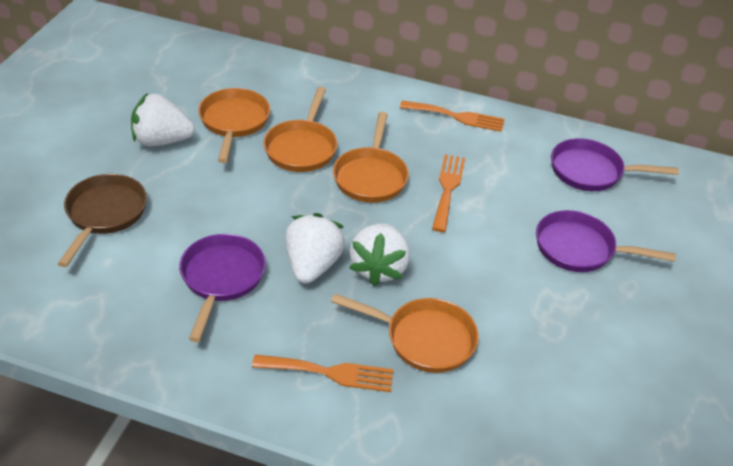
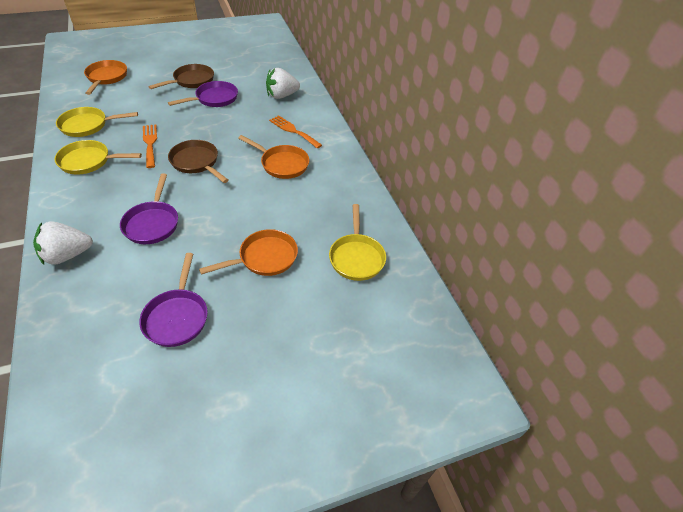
brown pan: [58,174,147,267] = 1 -> [148,64,214,89] [168,140,228,183] = 2
orange fork: [252,354,394,392] [400,101,504,132] [432,154,465,232] = 3 -> [143,124,157,168] [269,115,322,148] = 2
orange pan: [198,88,270,163] [263,87,337,172] [331,294,479,373] [333,112,409,203] = 4 -> [84,60,127,95] [199,229,298,276] [238,135,309,179] = 3
white strawberry: [131,93,195,146] [285,213,345,284] [349,223,410,286] = 3 -> [33,222,93,265] [266,68,300,99] = 2
yellow pan: none = 0 -> [55,140,142,175] [56,107,138,137] [329,204,386,281] = 3

